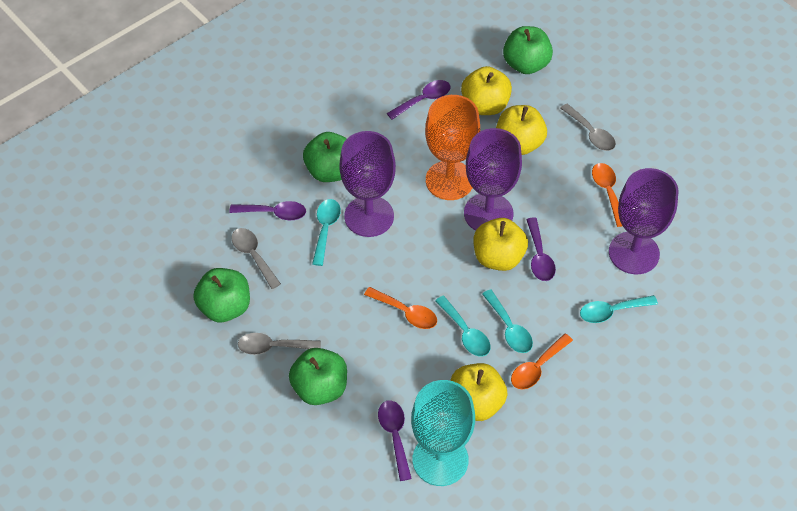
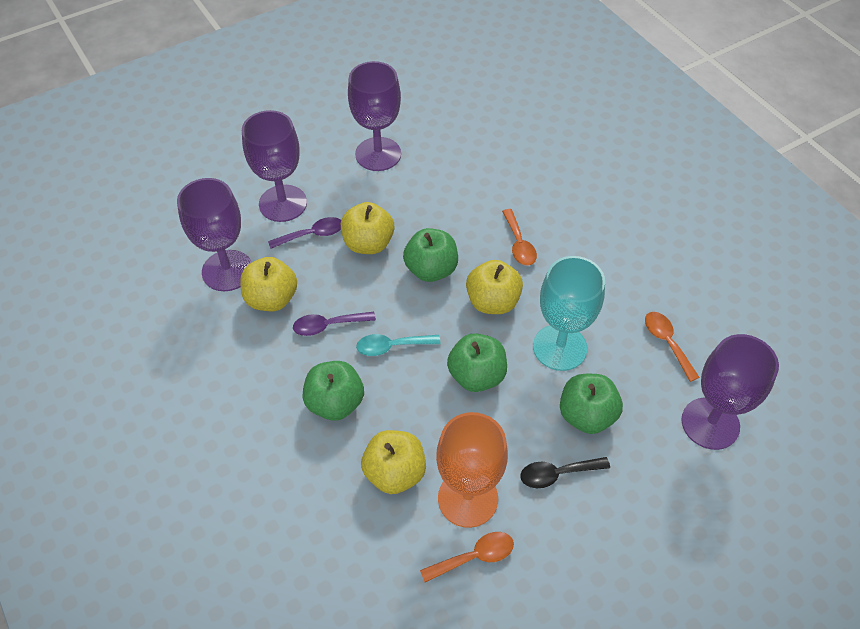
black spoon: none = 0 -> [520,457,610,488] = 1
grey spoon: [231,228,281,289] [238,333,321,355] [560,104,616,151] = 3 -> none = 0
purple goblet: [339,131,396,237] [464,128,522,231] [609,168,679,274] = 3 -> [177,178,252,291] [242,110,307,222] [348,61,401,171] [681,334,779,450] = 4
purple spoon: [229,201,306,220] [378,400,412,481] [387,80,450,120] [526,217,556,281] = 4 -> [268,217,341,249] [293,312,376,336] = 2
turquoise spoon: [312,199,341,266] [435,296,491,357] [482,290,533,353] [580,295,658,323] = 4 -> [356,334,441,356] = 1

